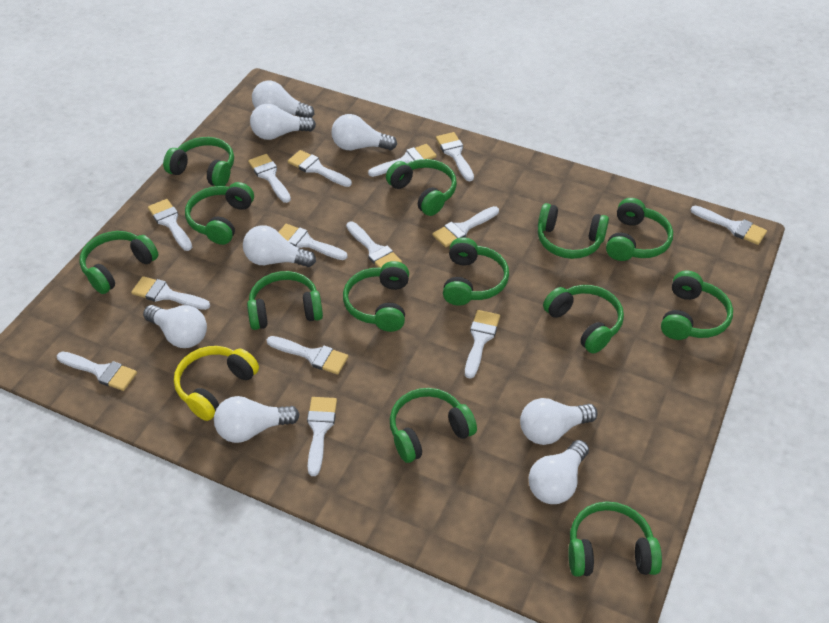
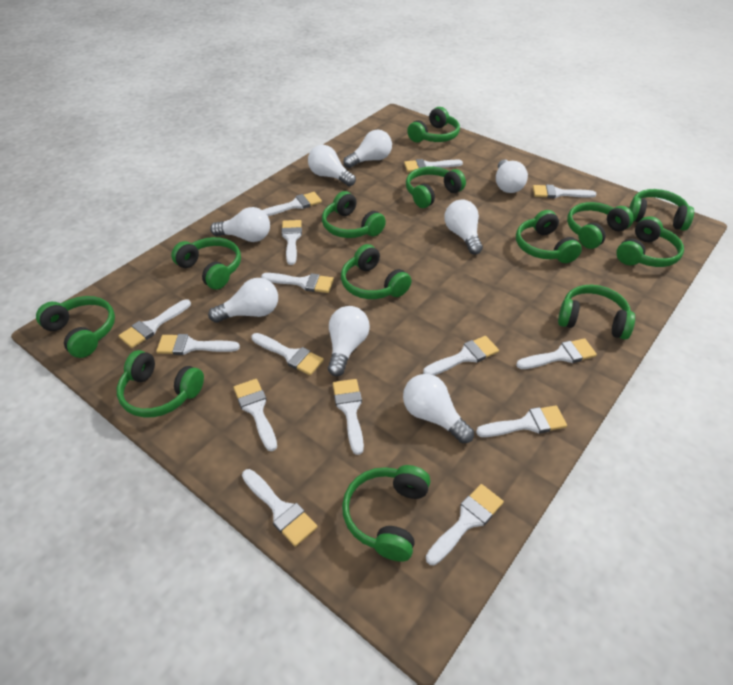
white brush: [57,352,137,391] [131,276,210,310] [148,199,192,251] [248,154,291,203] [267,336,348,375] [278,224,347,260] [288,150,352,187] [307,397,337,476] [346,222,402,268] [368,144,437,177] [432,206,499,247] [436,132,474,181] [465,310,500,379] [691,206,767,245] = 14 -> [118,299,191,348] [156,334,240,355] [234,379,277,451] [242,469,317,547] [251,333,324,375] [261,273,334,293] [263,192,322,216] [281,220,302,265] [333,379,364,455] [404,159,463,172] [423,336,499,375] [426,484,504,565] [476,405,567,437] [516,338,597,369] [533,184,596,198] = 15
yellow headphones: [174,346,259,421] = 1 -> none = 0

